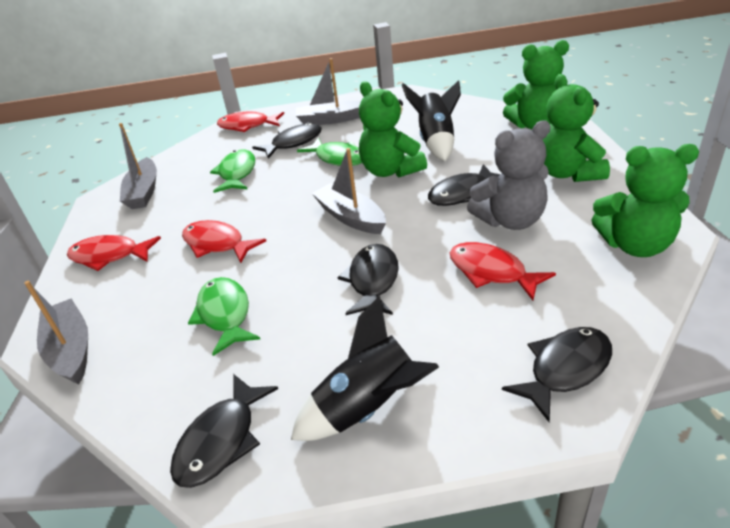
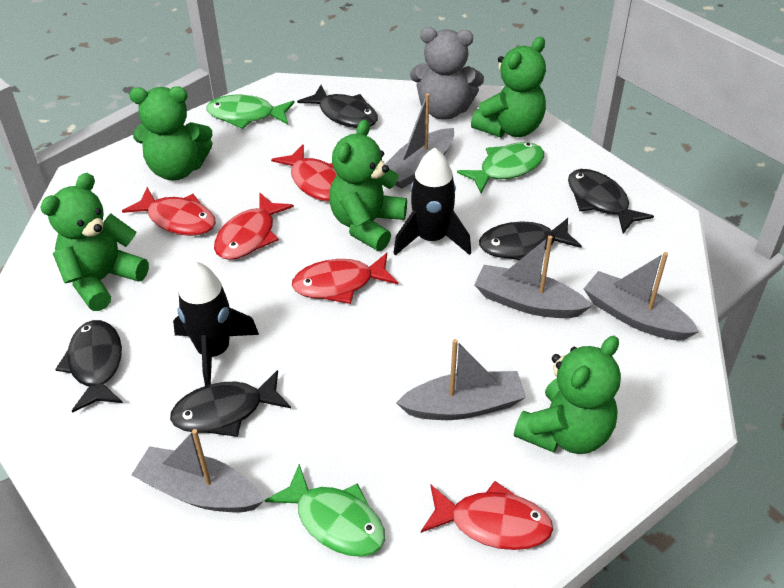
green teddy bear: [359,81,427,177] [503,40,569,130] [543,74,610,182] [591,144,699,257] = 4 -> [40,173,149,311] [129,86,213,180] [329,119,407,251] [471,37,546,137] [514,336,621,454] = 5
grey boat: [24,281,88,384] [119,123,157,209] [296,58,361,125] [312,148,386,234] = 4 -> [131,429,264,512] [385,93,454,189] [396,339,526,420] [474,236,592,318] [584,252,699,341] = 5
red fish: [67,235,161,271] [182,220,266,263] [217,111,284,132] [450,242,556,300] = 4 -> [122,187,216,236] [214,192,294,260] [271,144,337,201] [292,253,398,304] [421,481,553,550] = 5

